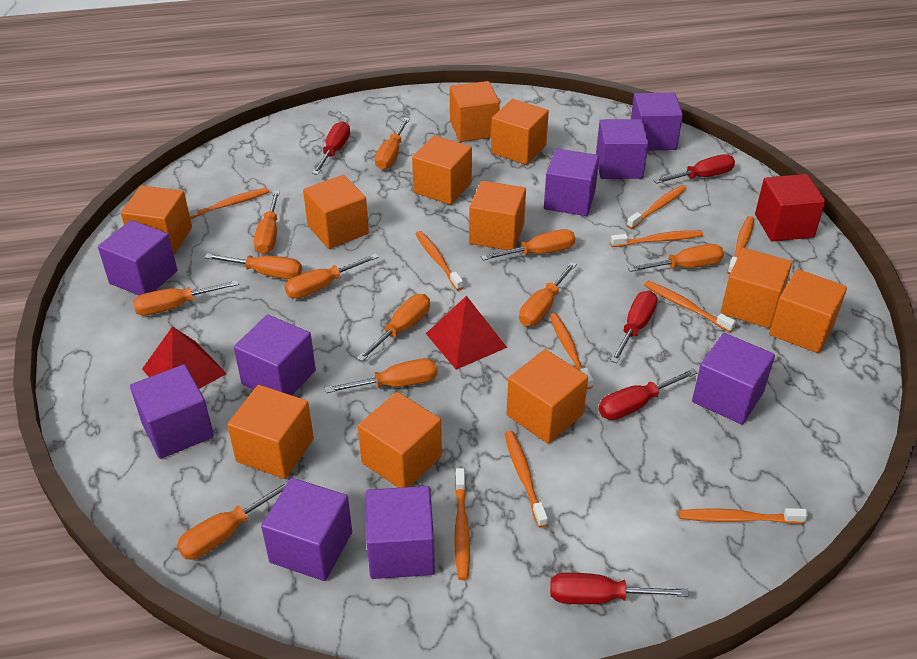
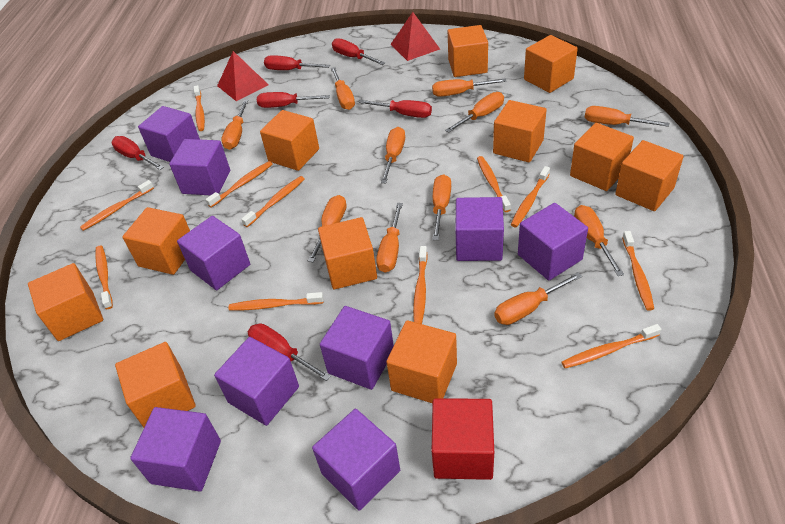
orange toothbrush: [188,188,269,219] [415,231,464,290] [454,468,470,580] [504,431,548,527] [550,313,593,389] [610,230,703,247] [627,185,687,229] [644,281,736,332] [678,508,808,524] [727,216,754,275] = 10 -> [80,180,154,231] [95,246,113,309] [194,85,205,131] [205,161,273,207] [229,292,324,311] [241,176,305,227] [413,246,428,324] [477,156,511,212] [511,166,550,227] [562,324,661,368] [622,231,654,311] = 11
red screwdriver: [312,121,350,175] [550,572,689,604] [598,368,697,420] [610,291,657,363] [653,154,735,184] = 5 -> [111,136,164,170] [248,323,331,381] [257,92,330,108] [264,55,330,70] [332,38,385,65] [359,100,432,118] = 6

